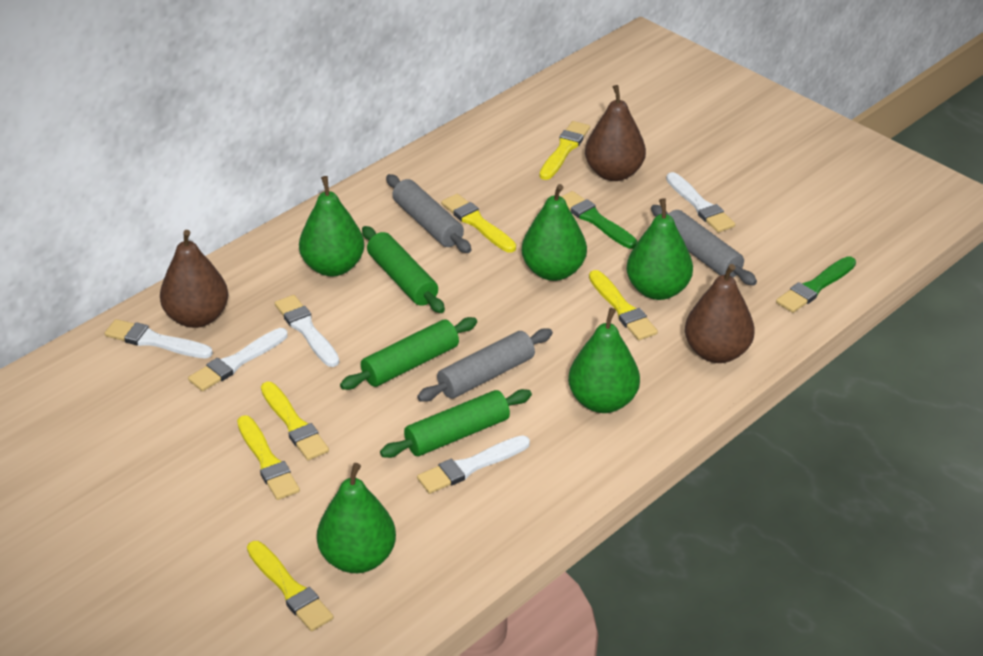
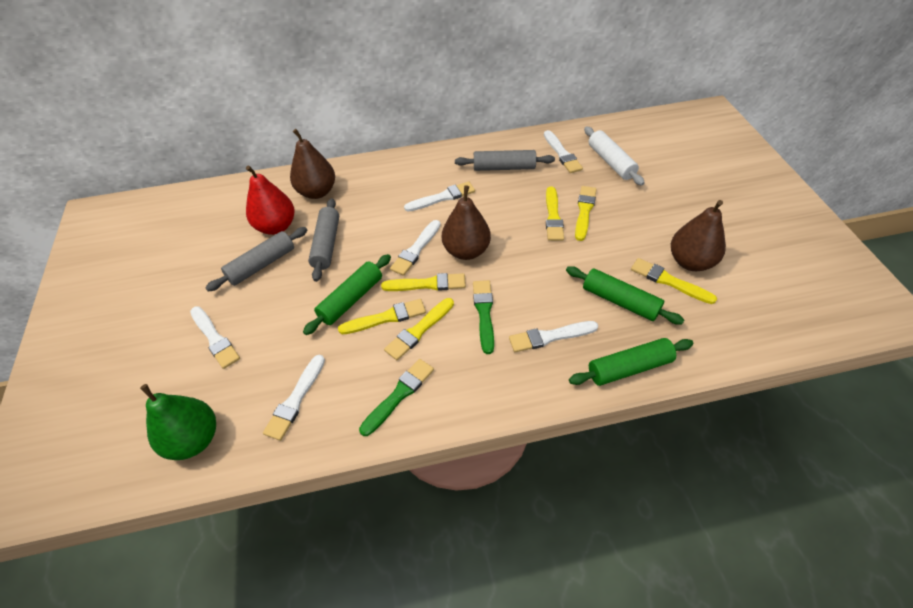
green pear: [299,176,364,276] [317,463,396,573] [522,184,587,281] [568,308,640,413] [626,198,693,300] = 5 -> [140,384,216,460] = 1
red pear: none = 0 -> [246,165,295,235] = 1
white brush: [104,319,213,358] [188,328,288,391] [275,295,339,367] [417,435,530,494] [666,172,735,233] = 5 -> [190,306,240,369] [263,355,325,441] [390,220,441,276] [404,182,475,212] [509,321,598,352] [544,130,583,173] = 6
white rolling pin: none = 0 -> [584,127,644,186] = 1

